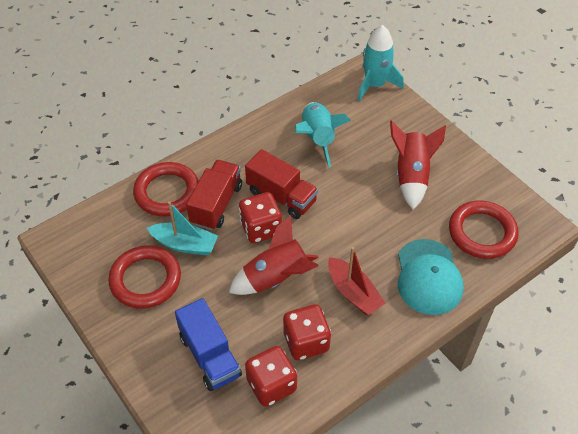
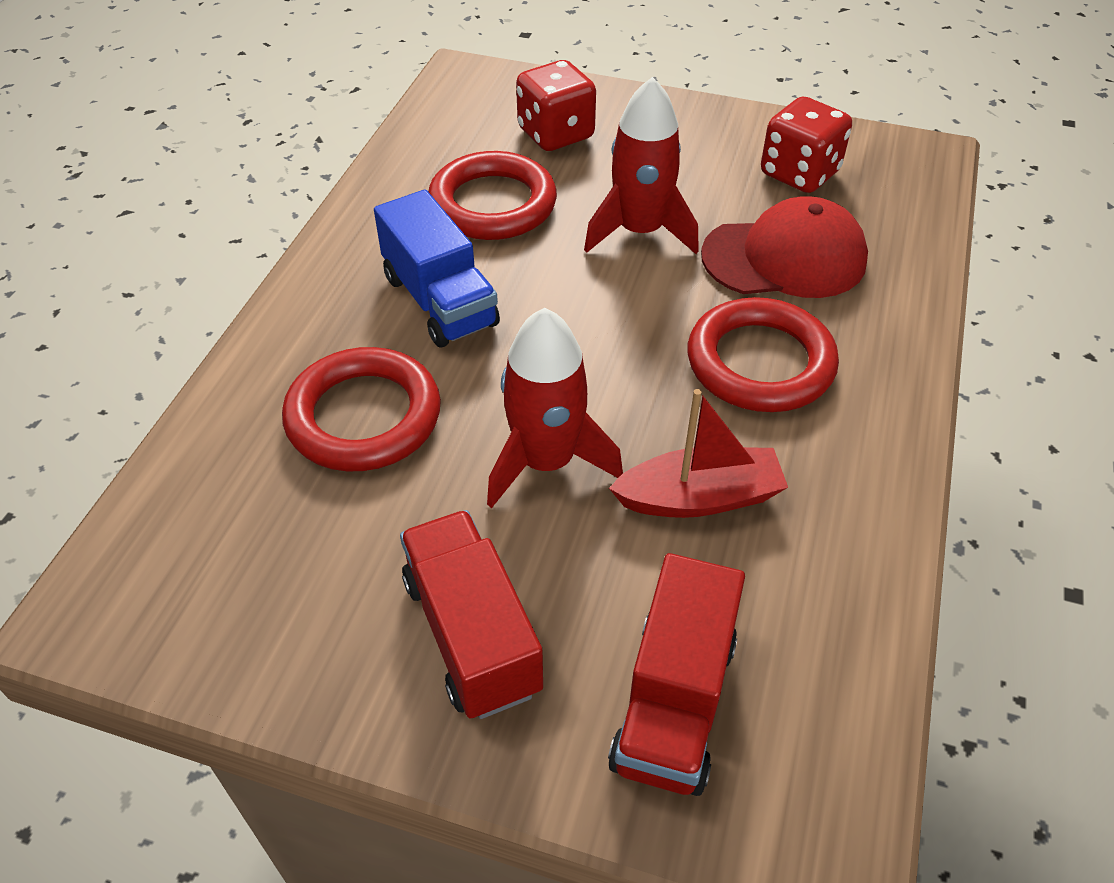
red cap: none = 0 -> [701,196,868,298] = 1
red dice: [239,192,282,243] [245,346,297,407] [283,304,331,360] = 3 -> [516,60,596,151] [761,96,852,193] = 2
turquoise boat: [147,201,218,255] = 1 -> none = 0
turquoise cap: [398,239,464,315] = 1 -> none = 0
turquoise rocket: [295,102,351,167] [358,25,404,101] = 2 -> none = 0

